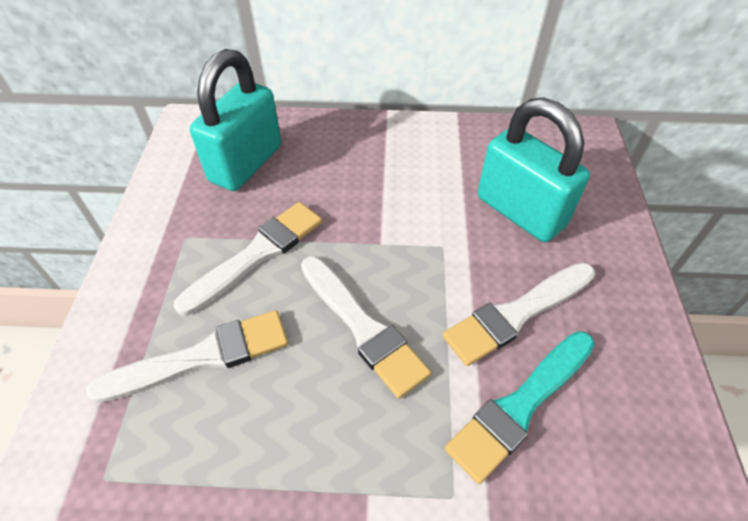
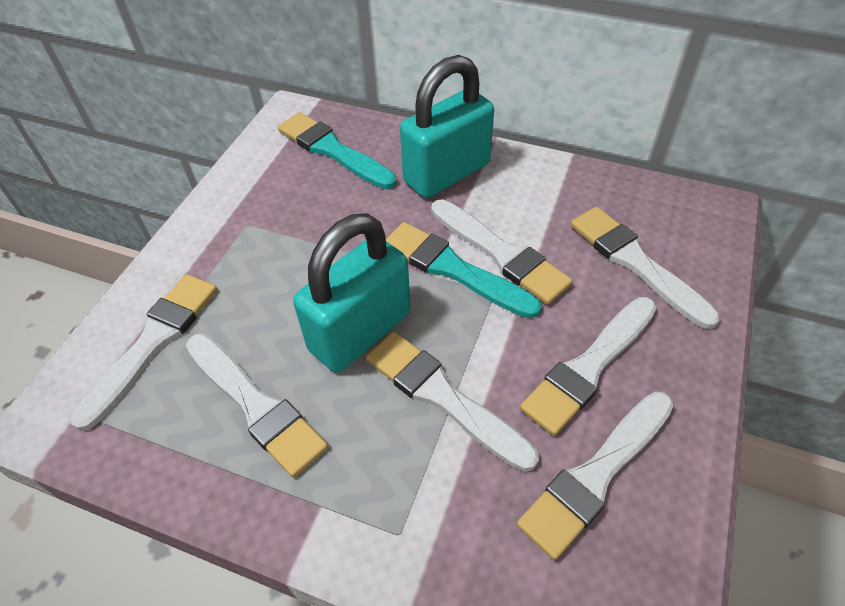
turquoise brush: [445,331,595,484] = 1 -> [278,112,397,189] [386,222,542,318] = 2
white brush: [86,310,288,403] [174,202,322,316] [301,256,431,399] [443,262,595,366] = 4 -> [70,274,217,431] [186,334,328,478] [366,331,539,472] [431,200,573,305] [517,391,674,560] [520,297,657,436] [571,207,720,329] = 7

